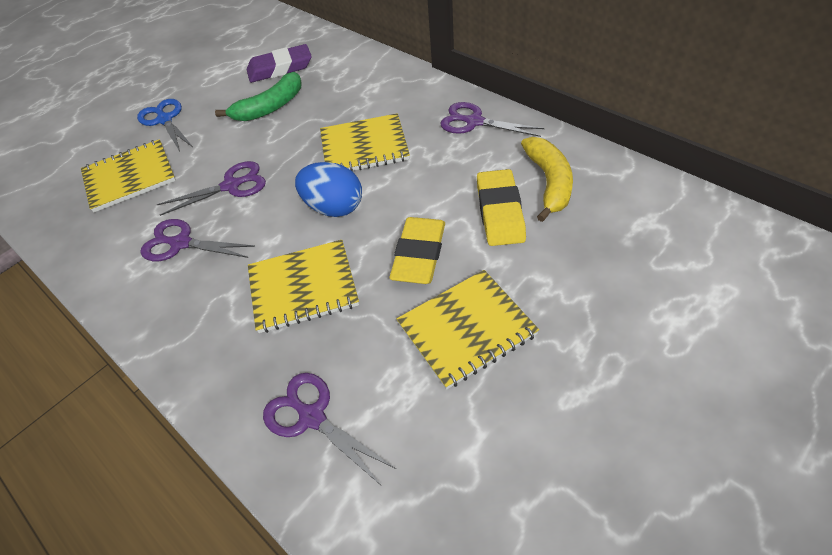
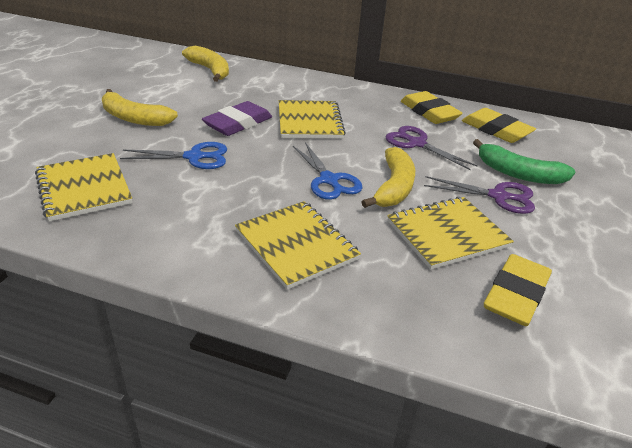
blue egg: [295,162,362,217] = 1 -> none = 0
blue scissors: [137,99,193,151] = 1 -> [120,142,227,169] [293,142,363,200] = 2
purple scissors: [140,219,255,261] [157,161,266,216] [263,373,396,486] [441,102,544,137] = 4 -> [385,126,477,170] [424,176,535,214] = 2
yellow banana: [521,137,573,222] = 1 -> [102,89,178,126] [182,46,229,82] [362,147,415,208] = 3
yellow eraser: [389,217,445,284] [477,169,526,246] = 2 -> [401,91,463,124] [462,108,536,143] [484,254,552,326] = 3

